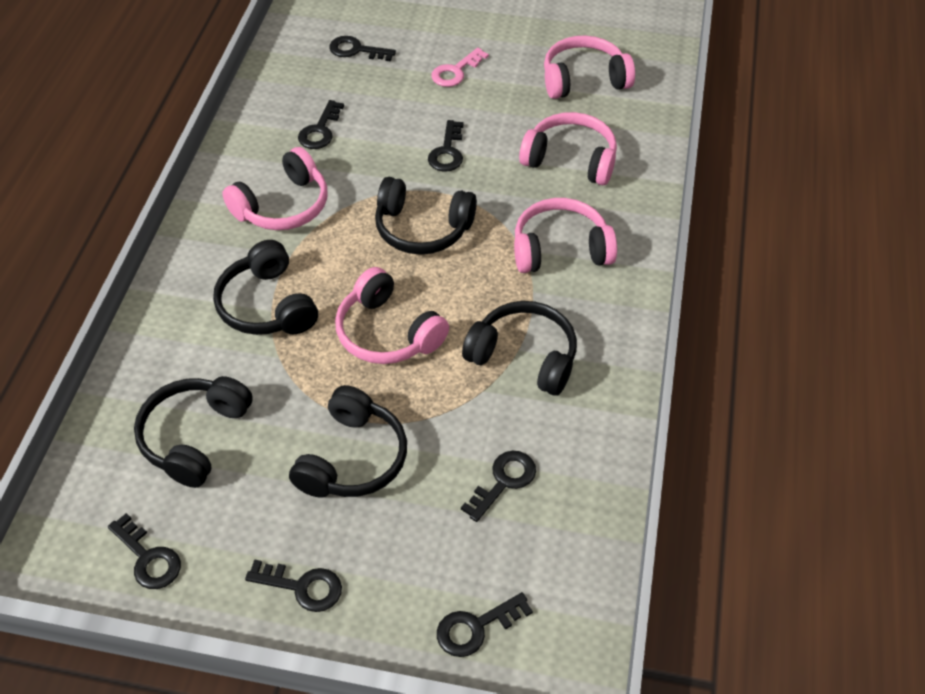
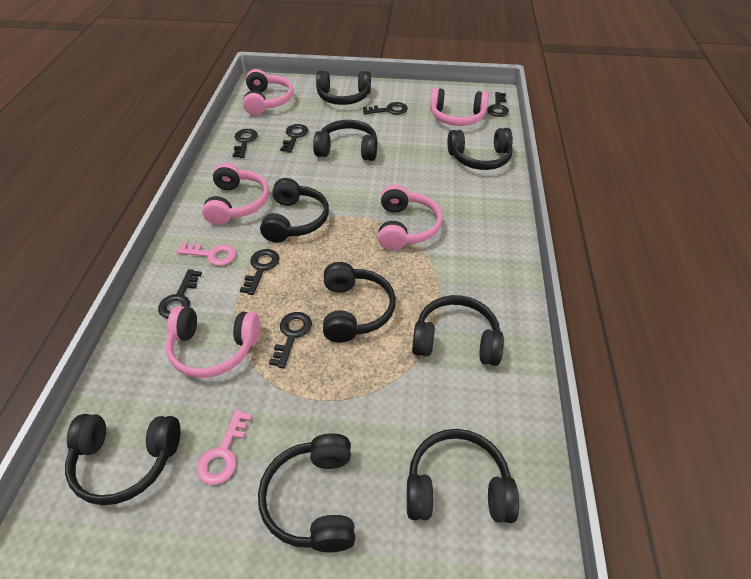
black headphones: [134,376,253,488] [213,240,318,335] [289,385,407,498] [375,177,477,255] [462,301,577,396] = 5 -> [65,414,180,505] [258,433,355,552] [260,178,329,243] [313,120,377,161] [316,71,371,105] [323,262,396,343] [407,429,519,523] [412,295,504,366] [447,128,513,170] = 9
pink key: [431,48,489,87] = 1 -> [177,243,236,266] [197,410,252,485] = 2

